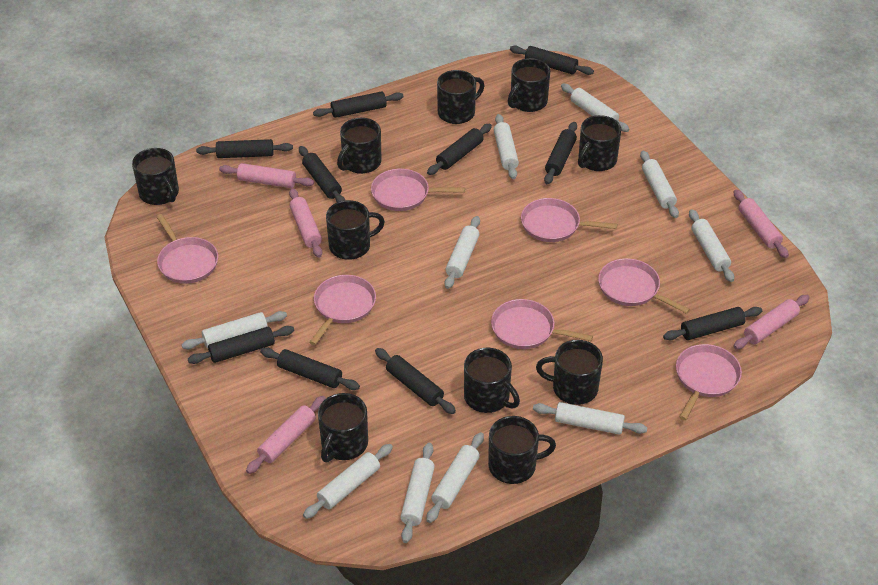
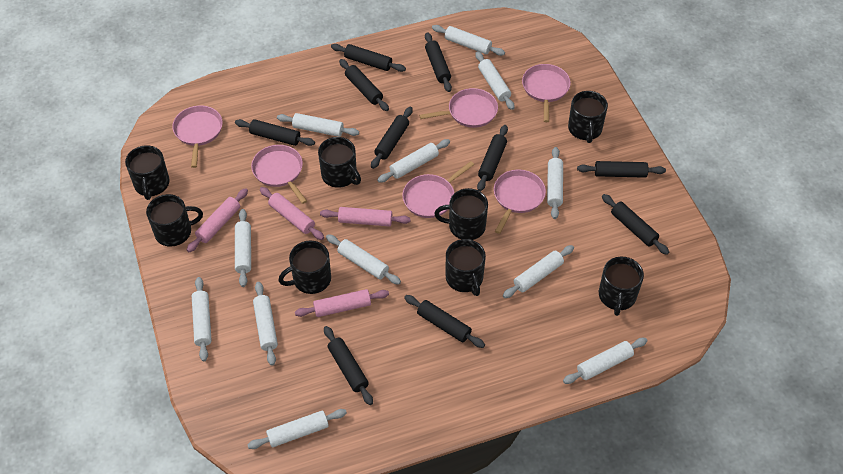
black mug: [132,148,179,205] [318,393,368,462] [326,200,385,260] [337,118,381,174] [437,70,484,124] [464,348,520,413] [488,416,556,484] [508,58,550,112] [536,340,603,405] [578,115,621,171] = 10 -> [125,145,170,200] [146,194,203,247] [278,241,331,294] [318,137,361,188] [434,188,488,240] [446,239,486,296] [568,91,608,143] [599,257,644,316] = 8
pink pan: [156,214,218,284] [309,275,376,345] [371,169,465,211] [491,299,593,349] [521,198,617,242] [598,258,690,314] [676,344,742,420] = 7 -> [172,106,223,168] [251,145,307,204] [402,161,474,218] [419,88,498,128] [494,170,546,234] [522,64,571,122] = 6
pink rolling pin: [219,163,314,188] [246,396,326,474] [289,188,322,258] [733,295,810,349] [734,189,789,258] = 5 -> [187,188,248,252] [260,187,324,240] [295,289,389,317] [320,207,411,227] = 4
white rolling pin: [181,311,287,349] [303,444,393,519] [401,443,435,543] [426,432,484,523] [445,216,480,289] [494,114,519,179] [533,402,647,435] [561,84,629,132] [640,151,679,218] [689,209,734,282] = 10 -> [192,277,212,361] [235,209,251,287] [248,409,347,449] [253,282,278,366] [277,113,359,137] [326,235,401,285] [377,139,450,183] [432,25,505,56] [475,51,515,110] [503,245,574,298] [547,147,563,219] [563,338,647,384] = 12

